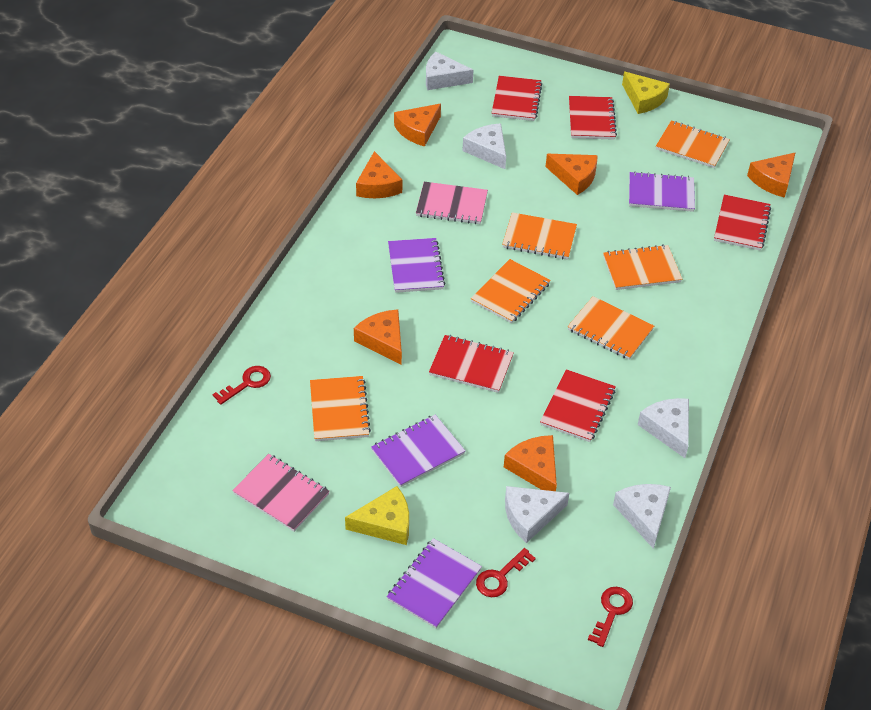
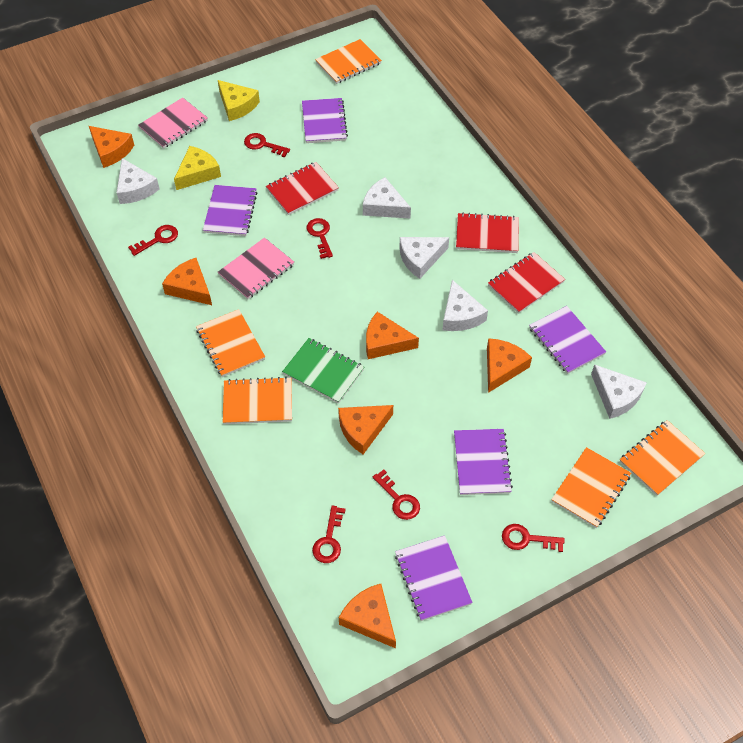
green notebook: none = 0 -> [282,338,364,403] = 1
orange notebook: [310,376,371,441] [471,259,551,323] [502,212,577,259] [568,296,654,360] [603,244,682,290] [656,121,730,168] = 6 -> [196,309,265,377] [223,377,292,424] [315,39,382,84] [551,447,631,528] [620,420,705,496] = 5
purple notebook: [371,415,465,487] [387,538,482,629] [388,238,445,293] [629,171,695,212] = 4 -> [203,185,257,236] [302,98,348,143] [395,535,473,621] [454,429,513,495] [529,306,606,374] = 5
red key: [212,366,271,405] [476,548,536,597] [588,587,633,647] = 3 -> [128,225,178,256] [244,133,290,157] [306,218,333,259] [312,506,346,563] [373,469,420,520] [502,524,565,552] = 6
red notebook: [429,335,514,393] [492,76,542,121] [540,369,616,442] [569,96,617,140] [714,194,771,251] = 5 -> [266,162,339,215] [456,213,519,253] [488,252,565,314] = 3

